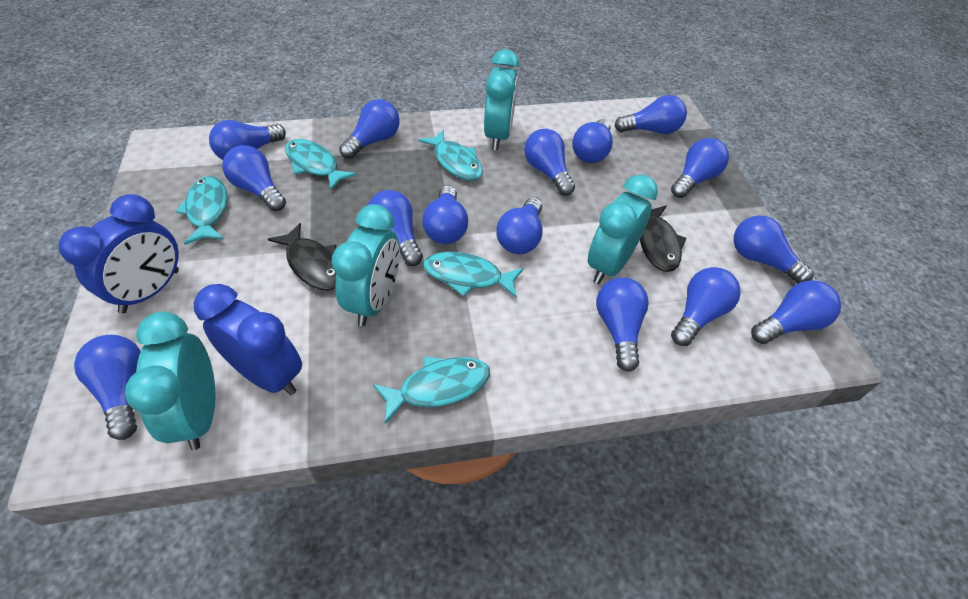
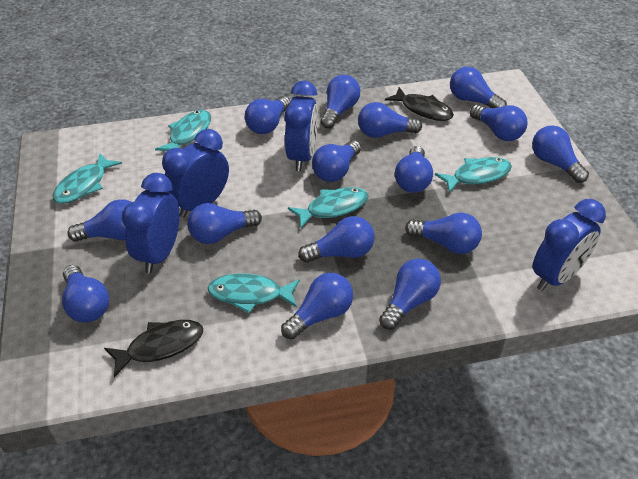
blue clock: [58,194,179,314] [194,284,302,395] = 2 -> [122,173,180,273] [162,129,229,218] [284,80,318,171] [533,199,606,291] = 4
turquoise clock: [125,312,215,450] [331,204,400,326] [484,49,519,150] [588,174,658,284] = 4 -> none = 0

